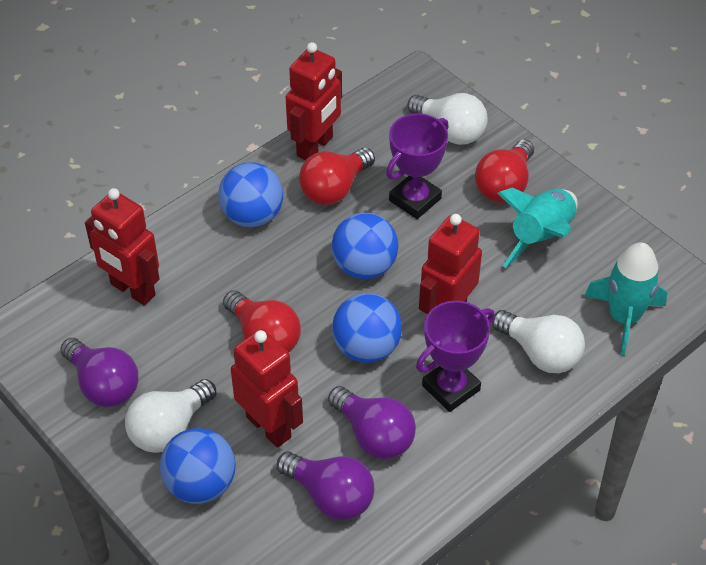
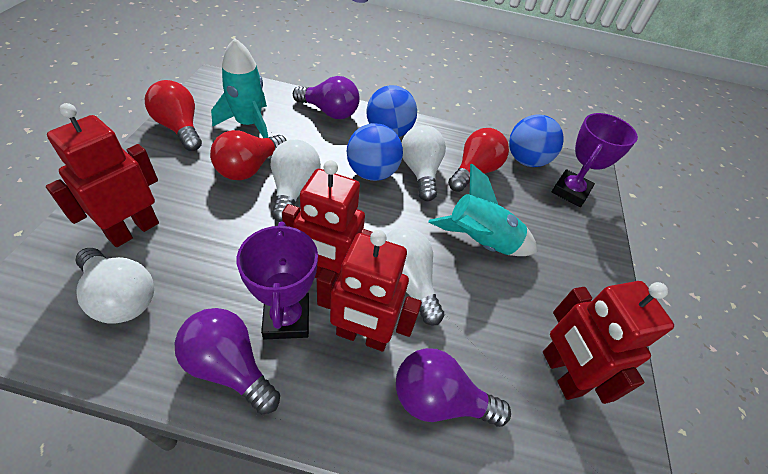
blue ball: [160,428,236,504] [218,162,283,227] [332,213,399,279] [332,293,402,363] = 4 -> [347,123,403,181] [366,85,417,137] [509,114,564,167] = 3
white light bulb: [125,379,216,453] [408,93,488,145] [492,310,585,373] = 3 -> [76,248,154,324] [271,140,321,222] [386,228,444,325] [401,125,446,201] = 4

